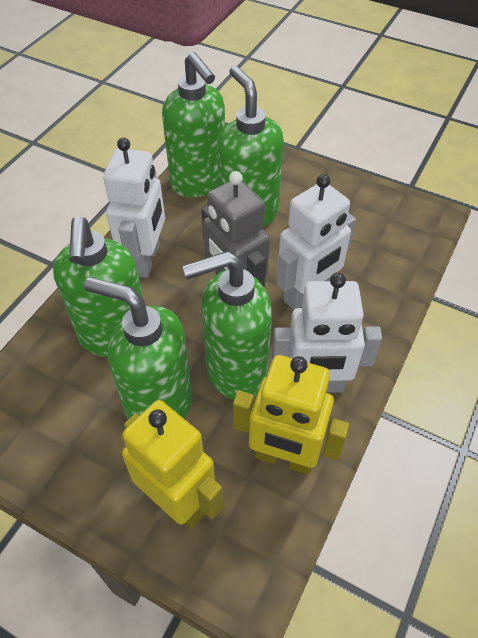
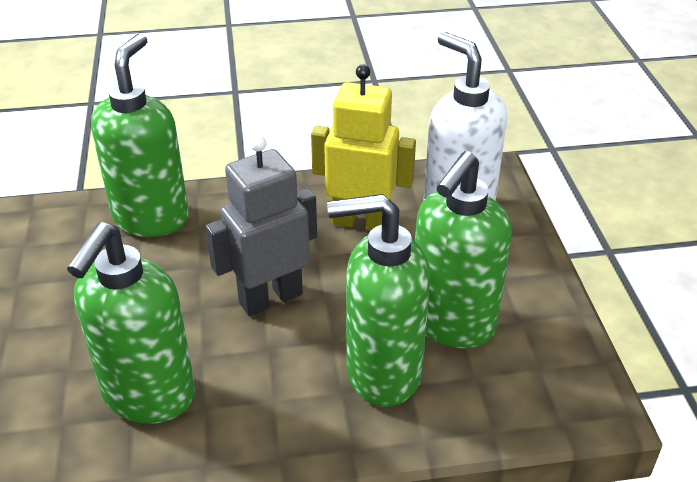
green soap dispenser: [53,217,143,357] [84,277,192,420] [162,52,225,198] [182,251,272,400] [217,66,284,226] = 5 -> [67,222,195,424] [91,33,189,237] [327,194,430,407] [415,151,512,348] = 4
white robot: [103,137,165,278] [272,272,382,393] [277,174,356,310] = 3 -> none = 0
white soap dispenser: none = 0 -> [424,32,507,201] = 1
yellow robot: [122,400,223,529] [233,355,350,475] = 2 -> [311,64,416,230] = 1

